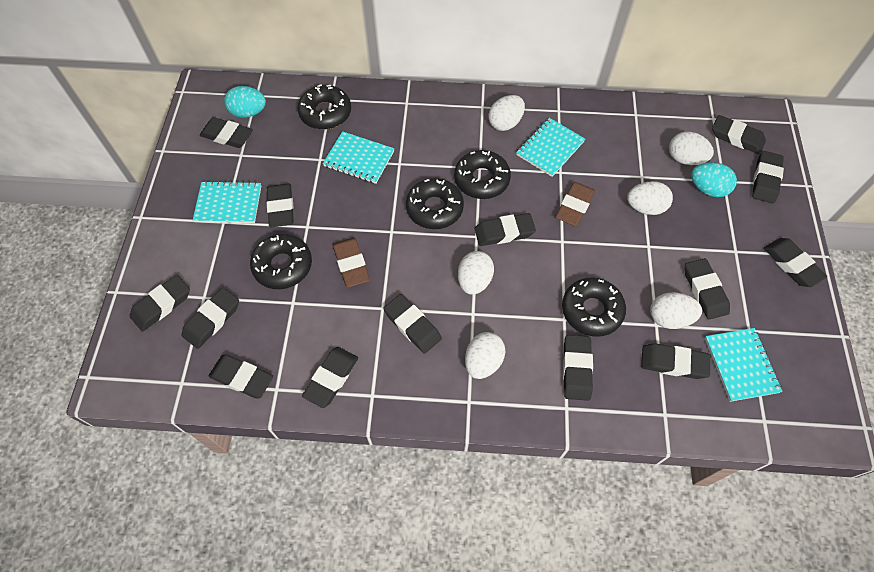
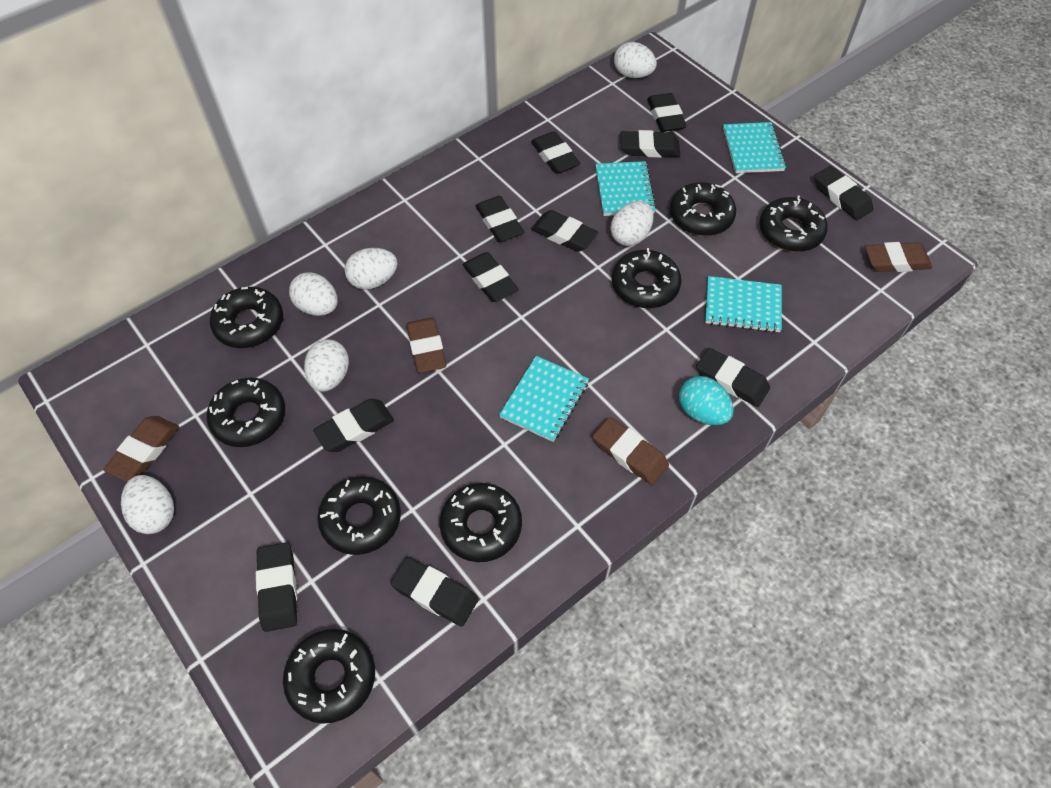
black donut: [250,234,312,289] [298,85,351,129] [406,178,464,229] [454,150,511,199] [562,277,626,337] = 5 -> [207,378,285,447] [210,287,283,348] [283,629,375,724] [317,476,401,555] [440,483,522,562] [612,248,682,308] [670,182,736,236] [759,196,828,252] = 8
black eraser: [130,275,190,332] [181,288,239,349] [200,117,253,148] [209,355,273,398] [267,184,294,227] [302,347,358,408] [383,294,442,354] [475,213,536,246] [563,335,593,401] [641,343,710,379] [685,258,730,320] [712,115,766,154] [752,151,784,203] [764,238,827,287] = 14 -> [256,542,297,632] [313,399,394,452] [390,557,478,627] [462,252,519,302] [475,196,524,242] [531,131,580,174] [531,210,598,252] [620,130,680,158] [647,93,687,132] [696,348,770,407] [814,166,873,220] = 11
brown eraser: [333,238,370,288] [555,182,595,226] = 2 -> [103,416,179,482] [407,318,446,373] [593,417,669,485] [865,242,932,272] = 4
turquoise egg: [224,86,266,118] [691,162,737,197] = 2 -> [679,376,734,425] = 1

